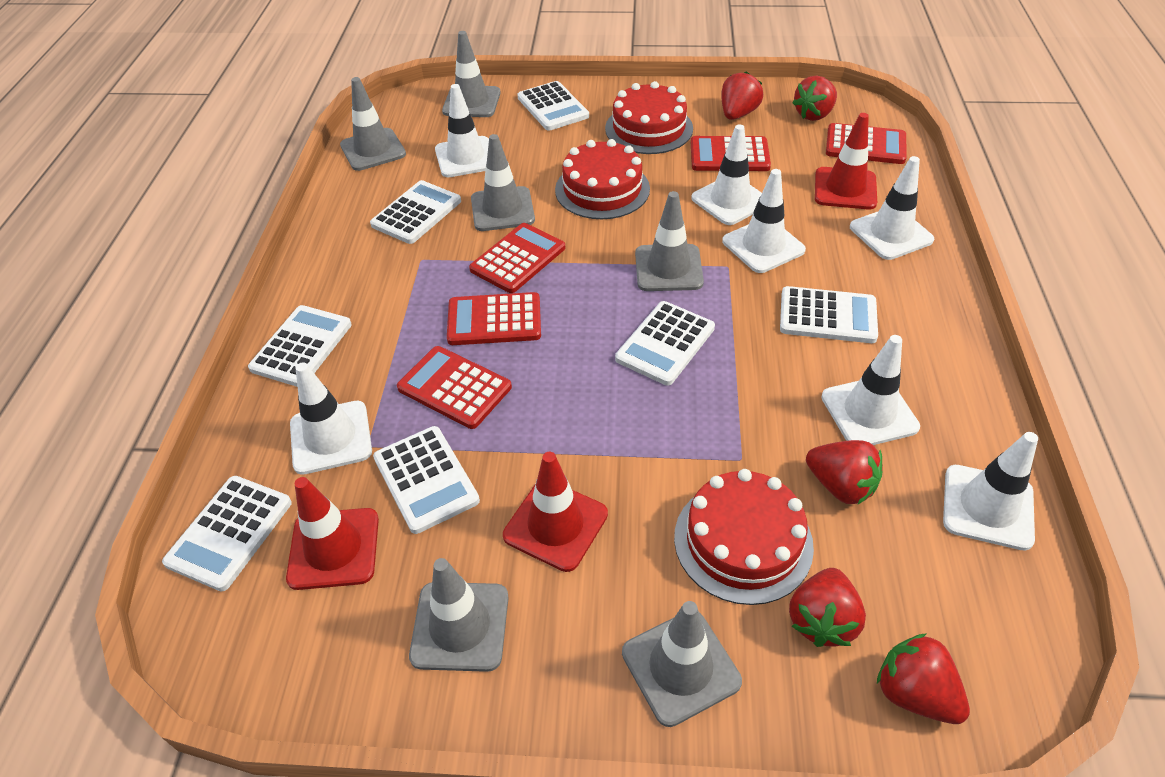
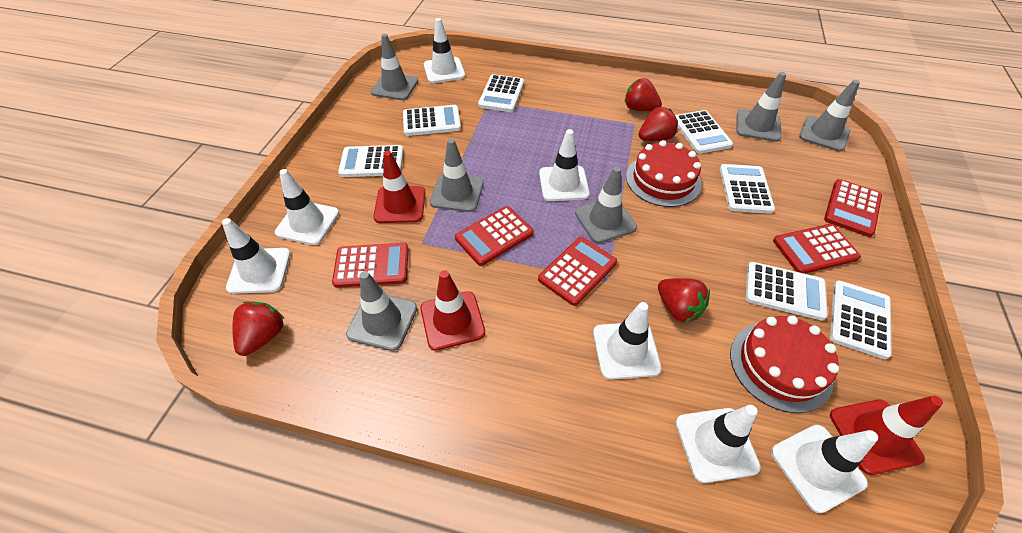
red cake: [555,139,650,219] [605,81,693,154] [674,469,814,605] = 3 -> [626,140,702,207] [730,316,839,413] = 2
red strawberry: [721,71,763,120] [789,568,866,647] [793,75,837,121] [806,440,883,505] [877,633,970,724] = 5 -> [232,301,285,356] [625,78,662,111] [639,107,678,141] [658,278,710,323] = 4

